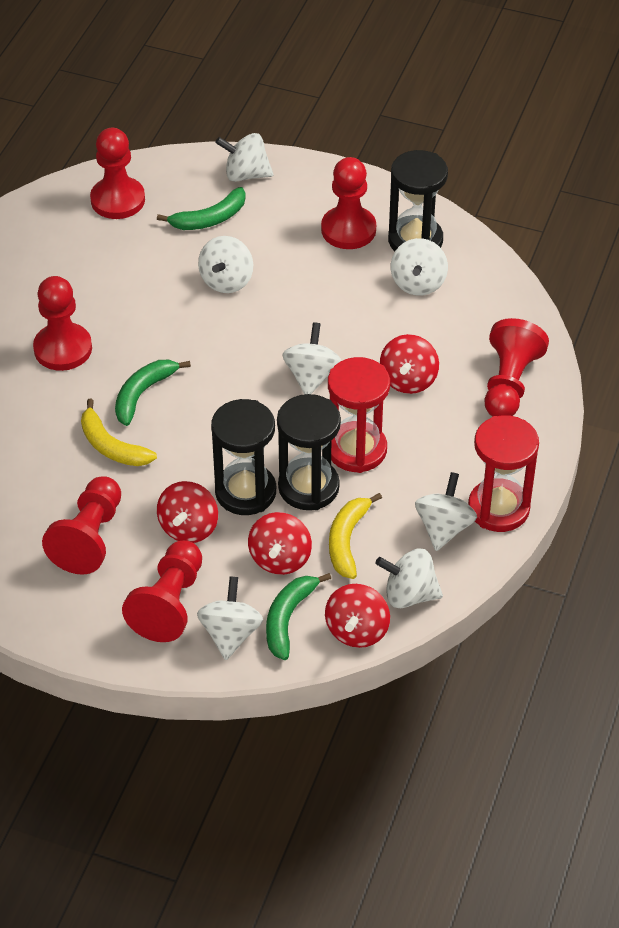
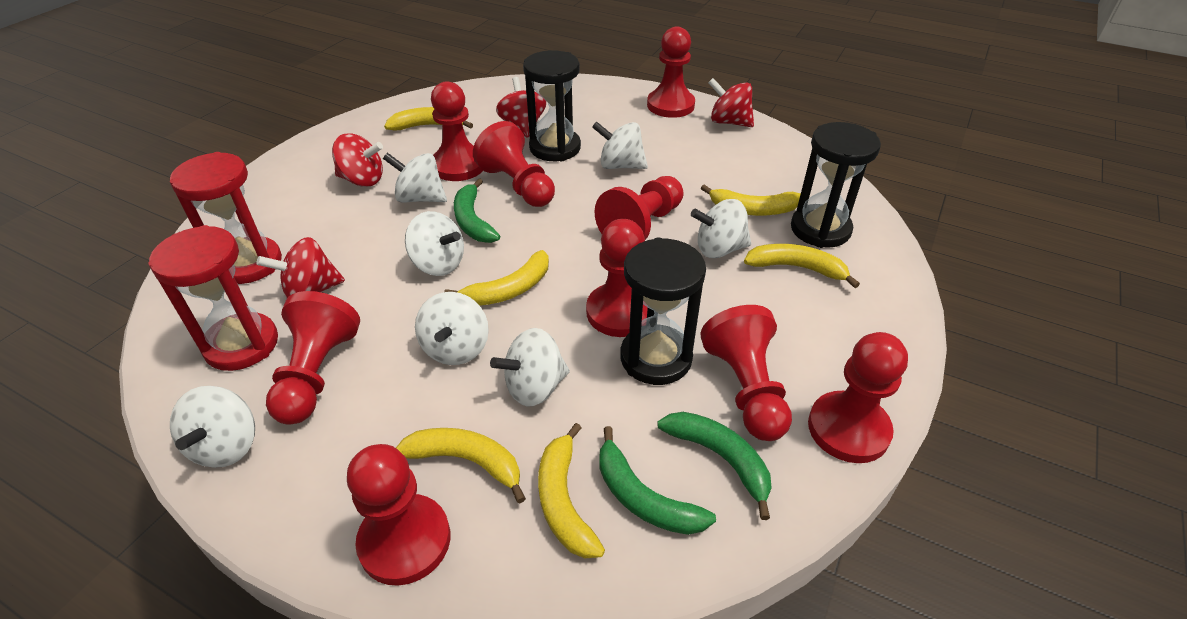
red pawn: [33,276,92,371] [42,476,121,575] [90,128,145,219] [122,540,202,642] [321,157,376,249] [485,318,549,417] = 6 -> [266,291,360,425] [347,444,450,586] [431,81,483,181] [473,121,555,207] [586,219,648,337] [594,176,683,240] [647,26,695,118] [700,305,792,441] [808,332,908,463] = 9
yellow banana: [81,399,157,466] [329,493,382,579] = 2 -> [384,107,473,131] [396,428,526,504] [444,250,549,306] [538,423,605,558] [701,185,801,216] [744,244,860,288] = 6

